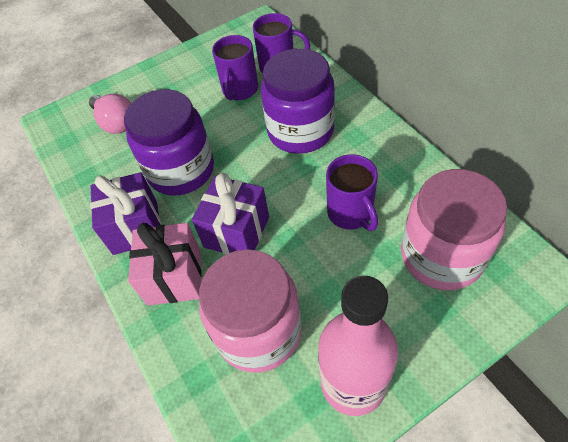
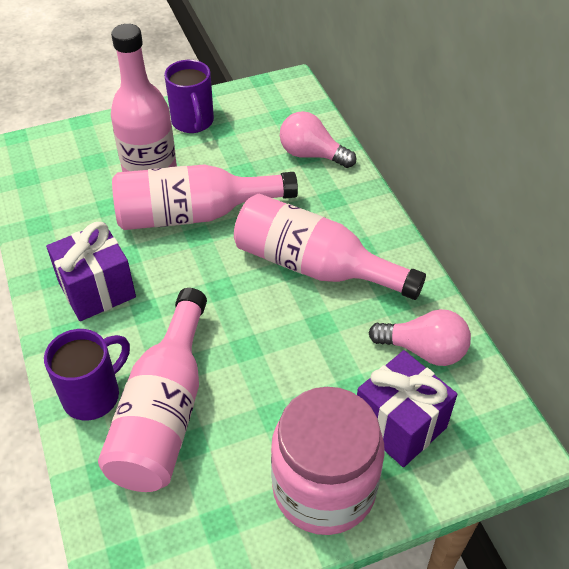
pink bottle: [318,275,398,416] = 1 -> [98,288,207,492] [111,24,177,172] [112,164,298,230] [234,193,426,300] = 4
pink gift: [128,223,201,306] = 1 -> none = 0
pink jar: [199,249,302,373] [401,169,507,290] = 2 -> [271,387,385,535] = 1
pink light bulb: [89,94,131,134] = 1 -> [280,111,356,168] [368,309,471,366] = 2
purple jar: [124,89,214,196] [261,49,335,154] = 2 -> none = 0
purple mug: [212,35,258,100] [253,13,310,73] [326,154,378,231] = 3 -> [44,329,130,421] [164,60,214,133] = 2

